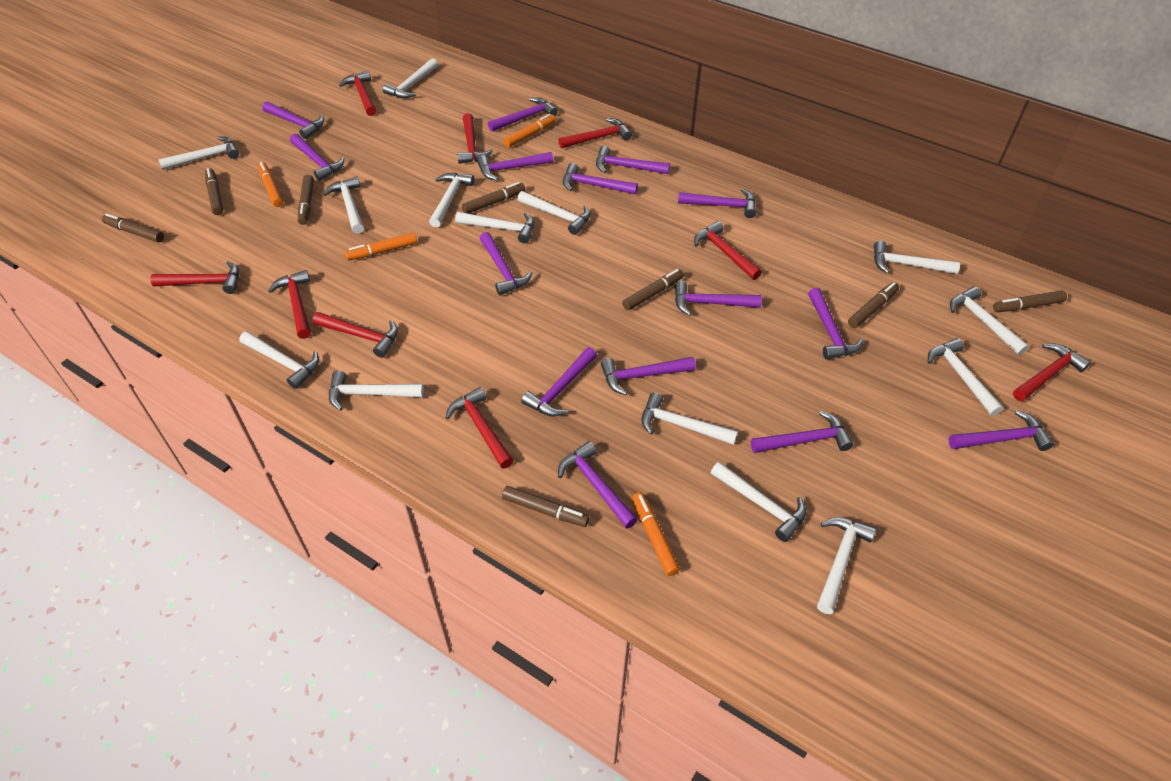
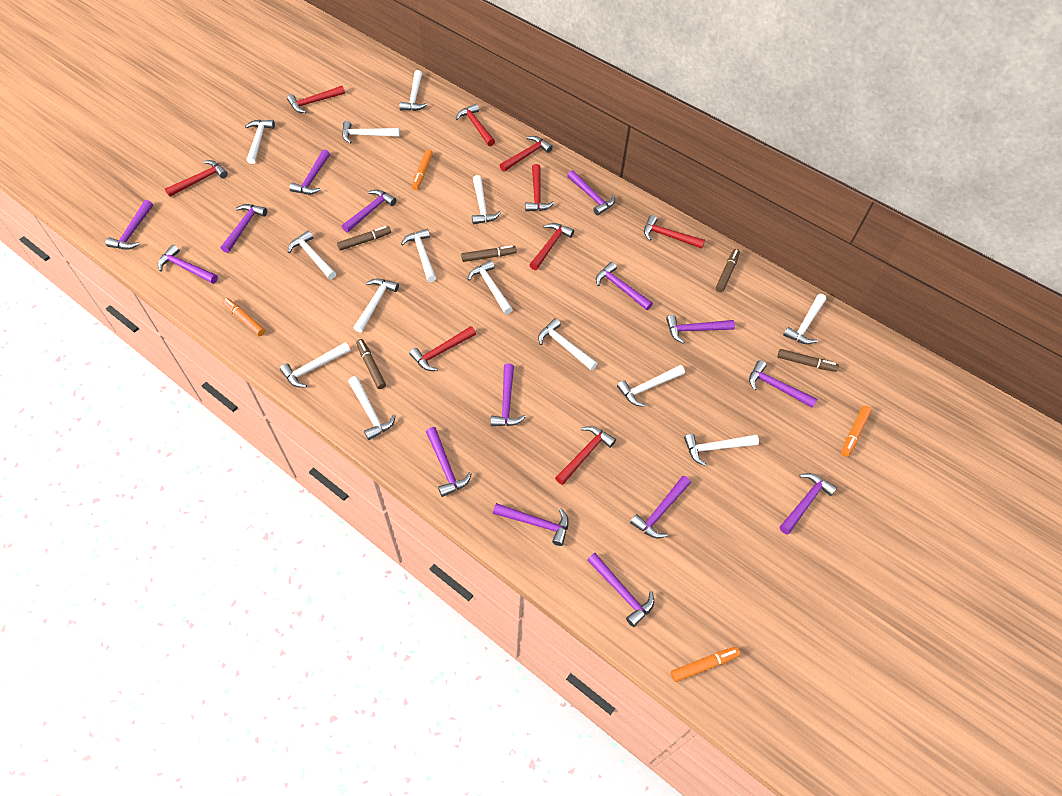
brown marker: [102,213,164,242] [205,168,223,215] [298,175,314,225] [462,182,525,213] [502,486,590,527] [622,269,684,311] [848,282,899,328] [993,290,1067,312] = 8 -> [337,226,391,251] [356,339,386,389] [461,245,517,262] [716,249,740,292] [778,349,839,372] = 5

